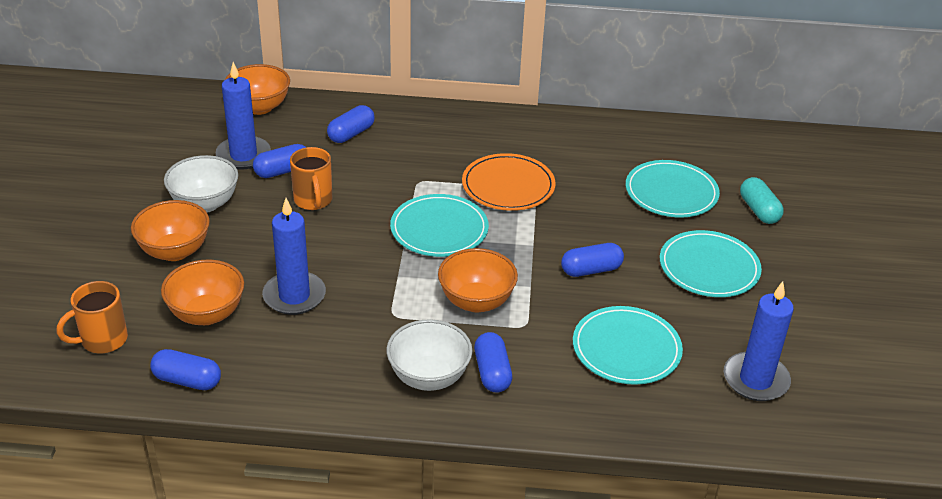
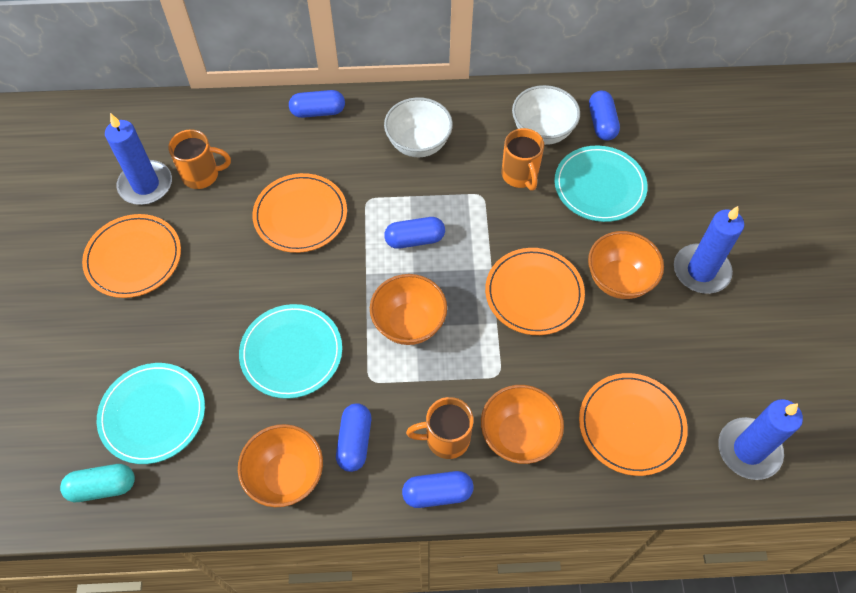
orange mug: [57,281,128,353] [290,147,333,210] = 2 -> [168,129,231,189] [406,397,473,459] [502,128,544,191] = 3
orange plate: [462,153,556,211] = 1 -> [82,214,181,298] [252,173,347,253] [485,248,585,335] [579,373,688,476] = 4
turquoise plate: [390,194,489,257] [573,306,683,385] [626,160,720,217] [660,230,762,297] = 4 -> [97,363,205,464] [239,304,342,399] [554,146,648,222] = 3

